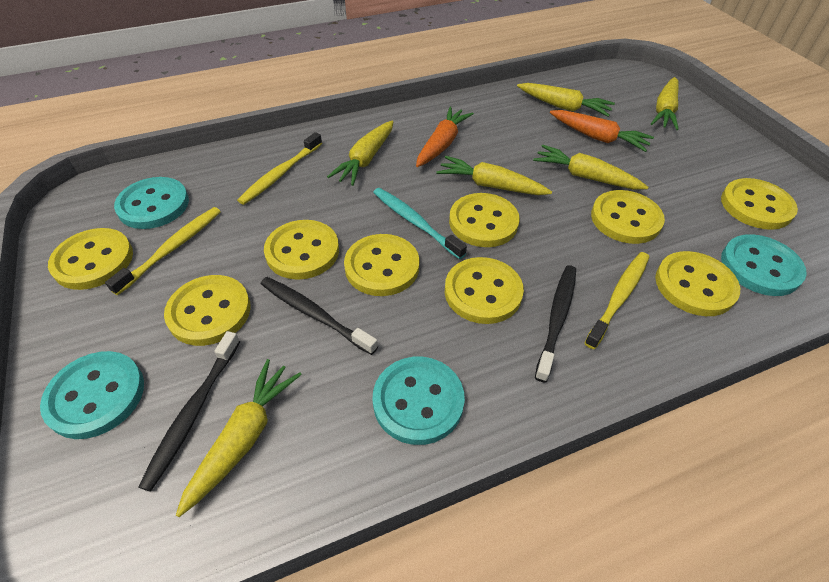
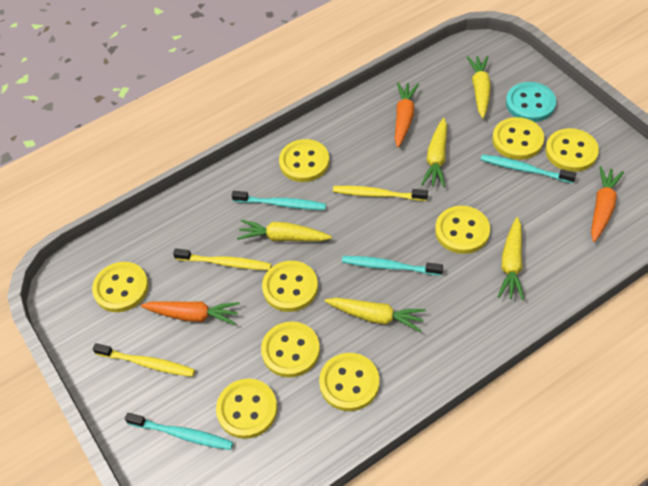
black toothbrush: [138,331,240,492] [261,277,378,355] [535,265,576,383] = 3 -> none = 0
orange carrot: [416,107,474,167] [550,110,654,152] = 2 -> [141,301,240,325] [395,82,419,148] [591,166,624,242] = 3
turquoise button: [40,351,144,439] [114,177,189,229] [372,357,465,445] [721,234,807,296] = 4 -> [506,82,556,122] = 1
turquoise toothbrush: [373,188,467,259] = 1 -> [125,413,233,450] [231,191,326,210] [342,256,443,276] [480,154,577,183] = 4
yellow carrot: [176,359,302,517] [327,121,393,186] [436,156,552,195] [517,83,615,117] [533,145,648,189] [651,77,679,130] = 6 -> [237,220,332,241] [325,298,426,332] [421,118,447,188] [467,56,491,118] [498,217,524,301] = 5

